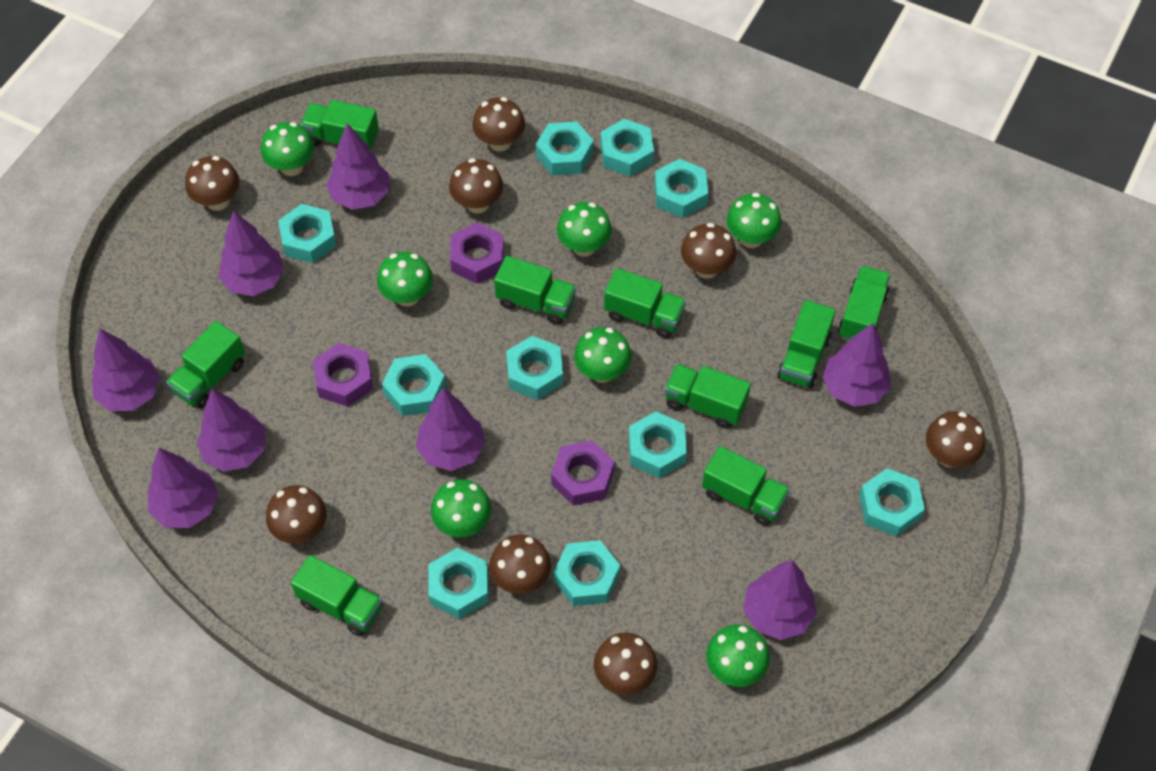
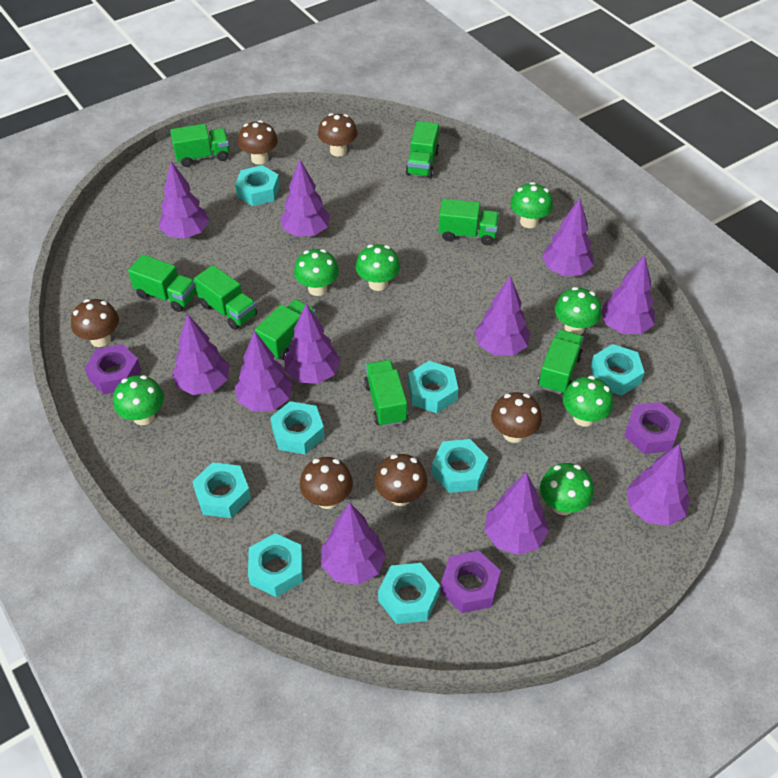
brown mushroom: [185,156,240,211] [266,485,327,544] [449,158,503,213] [472,97,525,152] [489,534,551,594] [594,633,657,695] [681,223,736,279] [926,411,985,467] = 8 -> [71,299,119,347] [238,120,278,165] [300,457,353,509] [318,113,358,157] [374,454,427,506] [491,392,542,443] = 6
green truck: [166,321,245,409] [291,555,383,636] [300,100,379,151] [494,256,576,325] [604,268,686,338] [665,364,751,429] [702,446,790,526] [777,300,836,388] [838,266,890,341] = 9 -> [128,254,196,312] [170,124,229,167] [194,265,257,330] [255,299,316,360] [364,360,408,427] [406,121,439,178] [438,199,499,245] [538,330,584,395] = 8
purple tree: [92,329,160,411] [148,448,218,528] [197,389,266,472] [219,210,284,296] [326,123,389,210] [416,388,485,471] [743,560,817,640] [823,323,891,407] = 8 -> [159,161,209,239] [172,314,229,395] [235,331,293,412] [280,160,330,237] [284,303,340,384] [321,503,386,585] [475,276,530,356] [484,472,549,555] [542,198,594,276] [601,255,655,334] [626,444,690,526] = 11
turquoise nut: [278,204,337,263] [382,354,446,416] [428,548,489,619] [506,336,563,400] [536,122,594,176] [553,540,620,606] [601,119,654,176] [629,411,687,478] [654,159,708,218] [859,468,925,537] = 10 -> [192,462,251,518] [235,165,280,206] [248,533,303,597] [270,401,325,455] [378,563,440,624] [408,361,458,413] [432,439,488,493] [591,344,645,396] = 8

